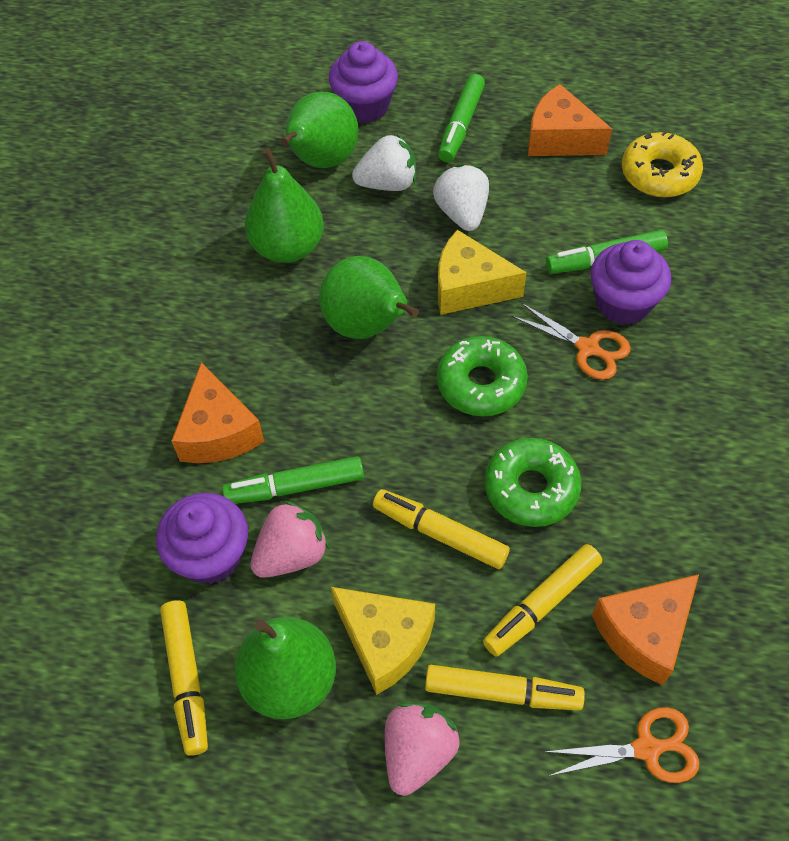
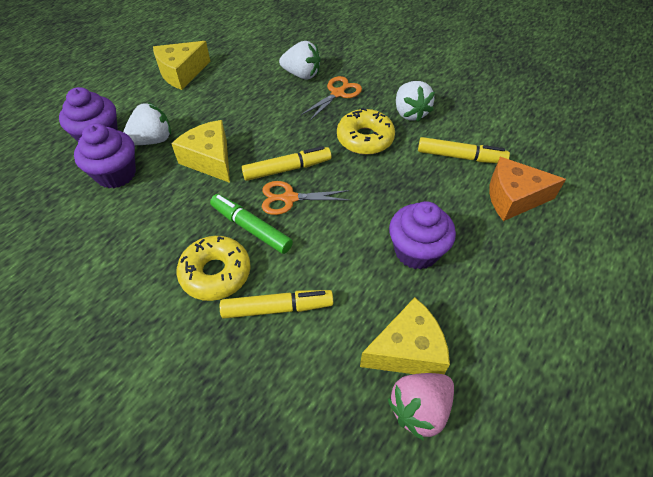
green donut: [437,336,528,416] [484,438,582,527] = 2 -> none = 0
green marker: [222,456,364,504] [438,74,485,162] [546,230,668,274] = 3 -> [210,194,293,254] = 1
green pear: [235,617,336,719] [245,148,324,263] [281,92,359,168] [320,256,419,339] = 4 -> none = 0
orange cheese: [171,362,264,463] [528,84,612,156] [592,574,699,685] = 3 -> [489,157,566,221] = 1
pink strawberry: [250,500,329,578] [385,702,460,796] = 2 -> [388,373,454,441] = 1
white strawberry: [352,134,416,191] [433,164,489,231] = 2 -> [123,102,171,145] [279,41,321,79] [396,81,435,122] = 3
yellow cheese: [331,587,435,695] [438,230,527,315] = 2 -> [153,41,211,90] [171,120,230,183] [360,297,450,374] = 3
yellow donut: [622,131,703,197] = 1 -> [177,236,251,301] [337,108,395,155] = 2
yellow marker: [160,600,208,756] [373,489,510,569] [425,665,585,711] [483,544,602,657] = 4 -> [220,290,333,319] [241,146,331,181] [418,137,510,163] = 3

